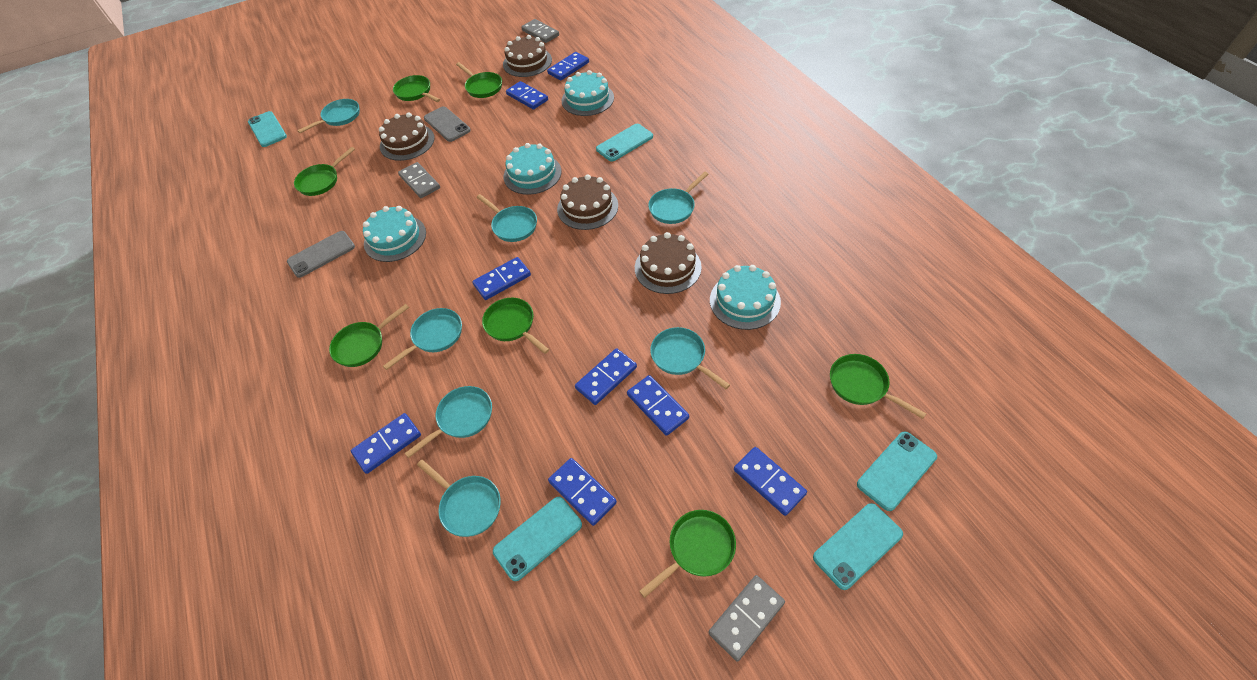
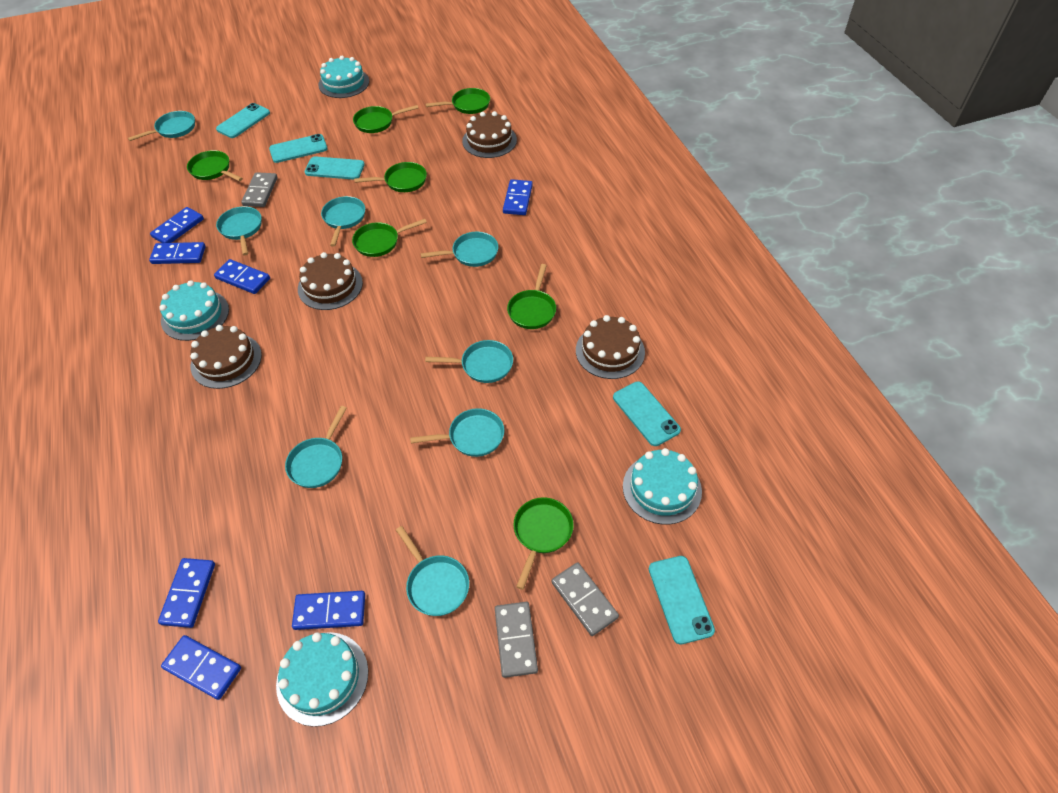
blue domino: [351,413,421,474] [472,257,531,300] [506,81,548,110] [547,52,589,80] [548,458,617,526] [575,348,637,405] [627,375,689,436] [734,447,807,516] = 8 -> [149,242,206,264] [150,207,204,243] [158,558,215,628] [161,635,241,700] [214,259,270,294] [292,591,365,630] [503,179,533,215] = 7
grey phone: [287,231,355,278] [424,106,471,142] = 2 -> none = 0
turquoise pan: [297,99,360,133] [383,308,462,370] [405,386,492,458] [417,459,501,537] [477,194,537,242] [648,172,708,224] [650,327,730,389] = 7 -> [128,111,195,141] [216,206,262,255] [285,406,347,488] [321,196,365,247] [396,526,469,616] [410,408,504,457] [421,232,498,267] [425,340,513,383] = 8

